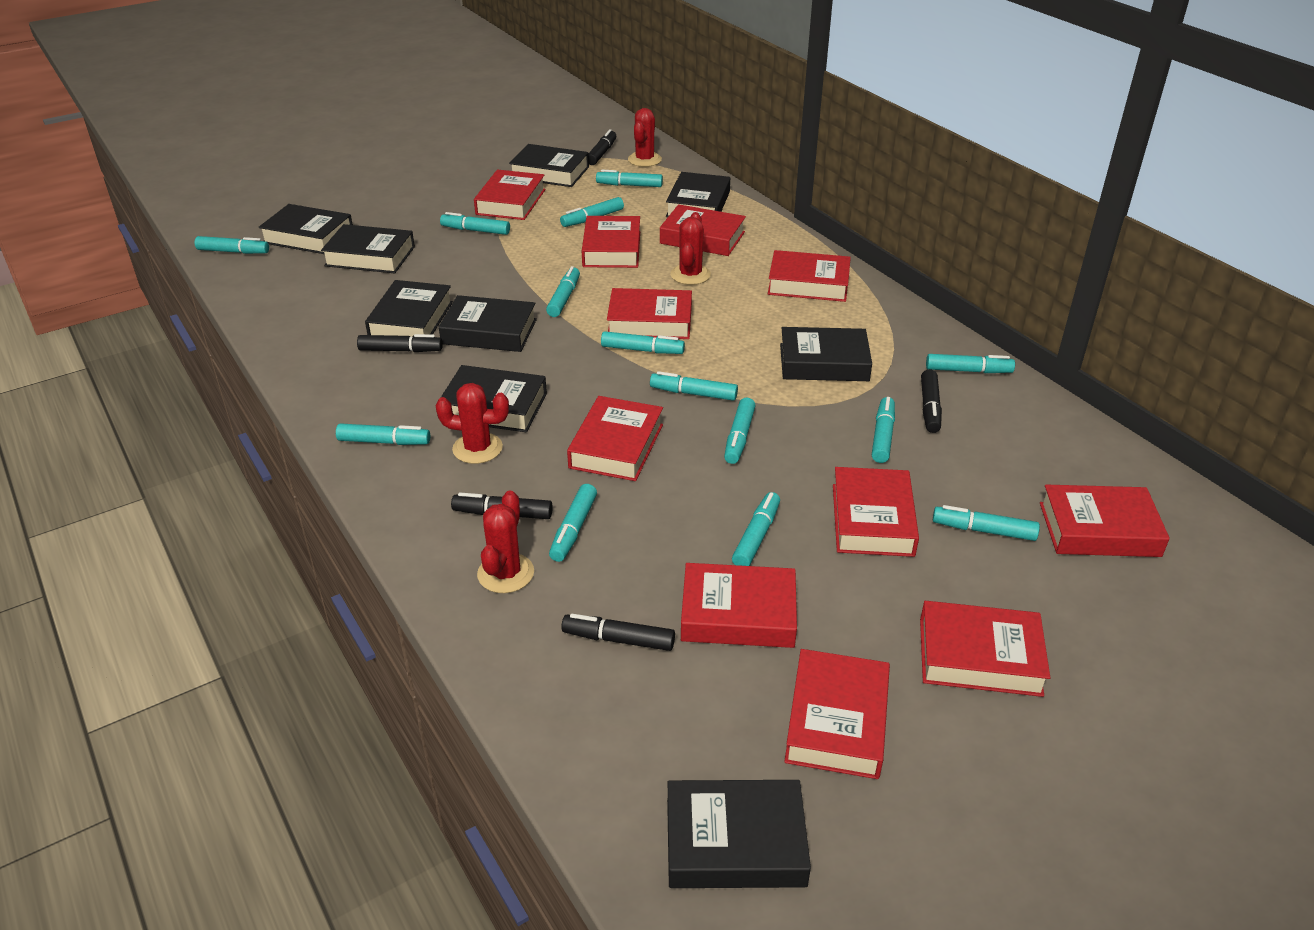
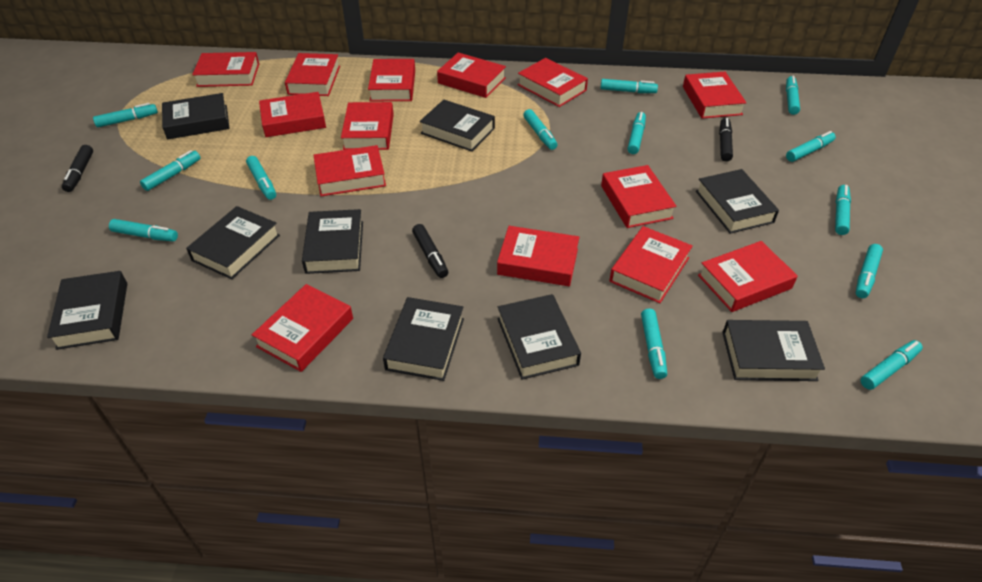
black marker: [357,334,443,352] [451,493,553,519] [561,614,675,651] [589,129,616,165] [921,369,942,433] = 5 -> [62,145,93,192] [412,224,448,278] [719,118,733,162] = 3
red book: [474,170,545,220] [567,396,663,481] [582,216,640,268] [607,288,692,339] [660,204,746,256] [681,563,797,648] [768,250,851,302] [784,649,890,779] [833,467,919,557] [920,601,1050,697] [1040,485,1170,557] = 11 -> [192,52,259,87] [252,284,353,372] [259,92,326,137] [285,53,340,96] [314,145,386,196] [341,102,394,150] [368,59,415,101] [437,52,506,98] [497,226,579,286] [518,58,588,107] [601,165,677,228] [609,226,693,303] [683,72,746,119] [698,241,798,312] = 14
red cactus: [436,383,509,464] [477,491,534,593] [628,108,662,167] [670,212,711,285] = 4 -> none = 0
turquoise marker: [195,236,269,254] [336,424,430,445] [440,212,510,235] [546,266,580,317] [549,484,597,562] [560,197,624,227] [596,170,663,187] [601,331,685,354] [650,371,738,401] [724,398,756,464] [732,492,780,566] [872,397,895,463] [926,354,1015,373] [933,505,1040,541] = 14 -> [93,103,158,127] [109,219,178,241] [140,150,201,191] [246,156,276,200] [523,109,557,150] [600,79,658,93] [627,112,646,154] [641,308,667,379] [786,76,800,115] [786,131,836,162] [835,185,851,235] [856,244,883,298] [860,340,923,390] = 13

